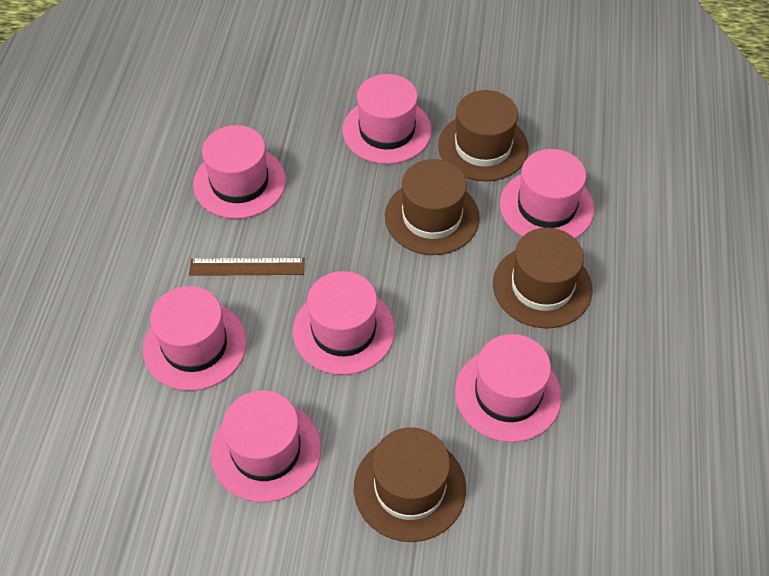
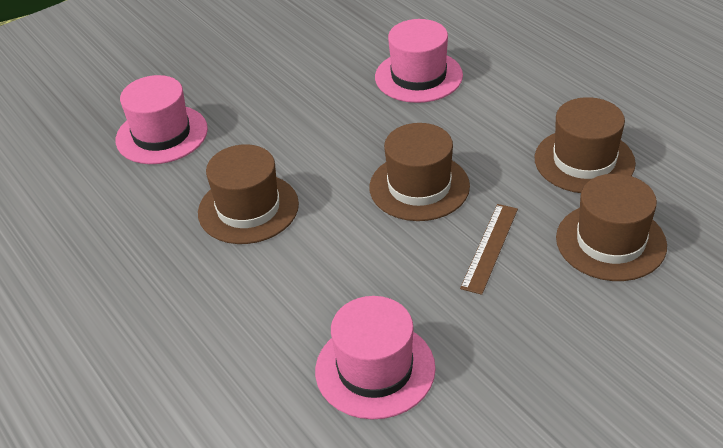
pink hat: [143,286,247,391] [193,125,286,219] [211,390,321,502] [293,271,395,375] [342,74,432,164] [455,334,562,442] [500,149,594,238] = 7 -> [116,75,208,164] [315,296,436,419] [375,19,463,103] = 3

